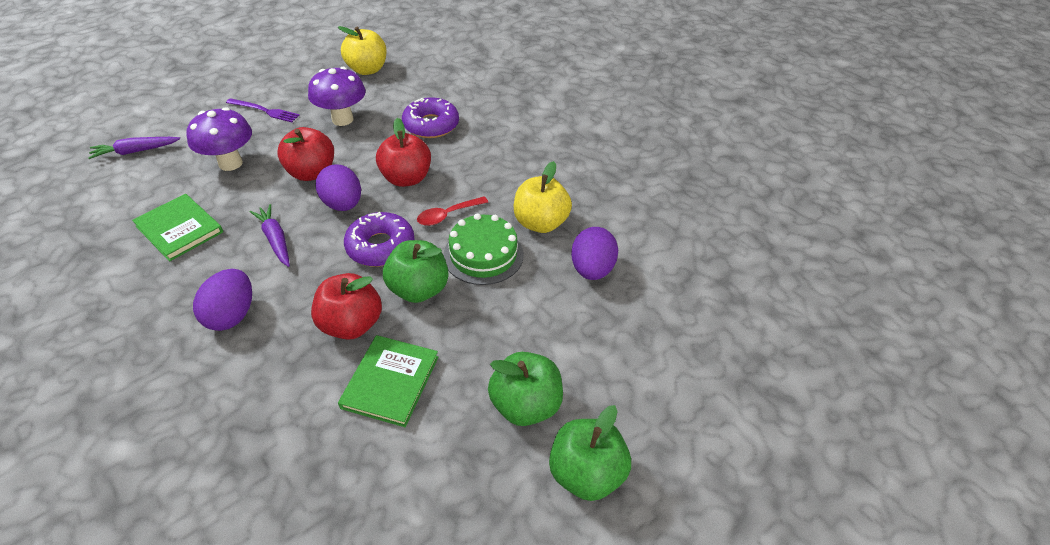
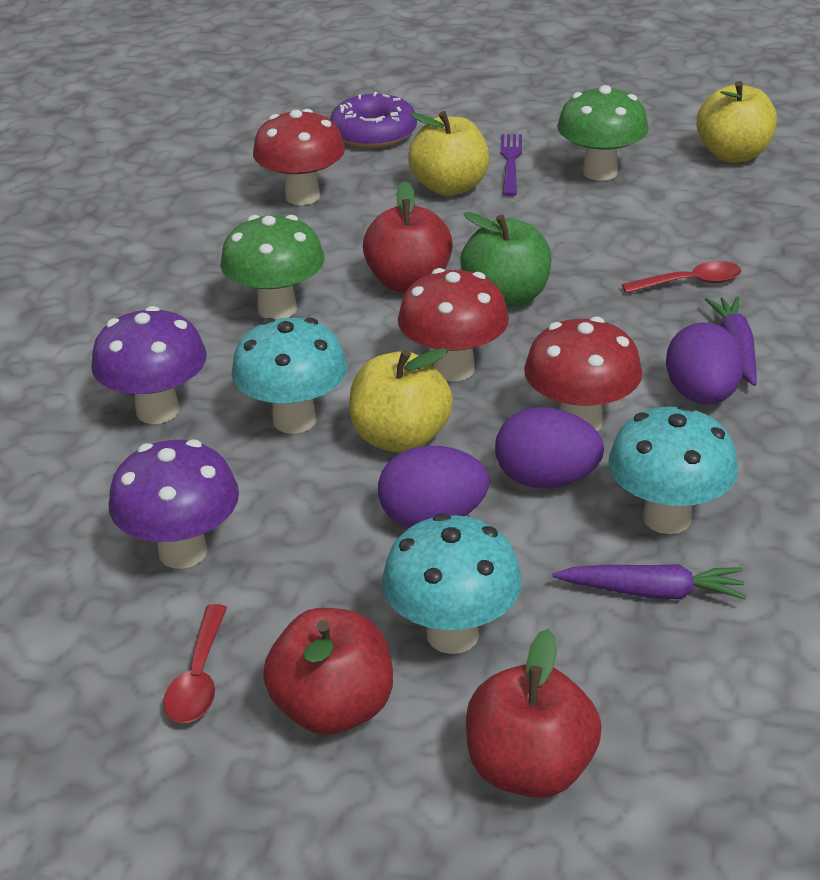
green apple: [383,240,448,303] [488,352,563,426] [549,405,631,501] = 3 -> [460,212,552,308] = 1
green book: [132,194,223,261] [338,335,439,427] = 2 -> none = 0
green cake: [443,213,524,285] = 1 -> none = 0
green mushroom: none = 0 -> [221,215,325,319] [557,85,649,181] = 2
purple donut: [344,212,415,267] [402,97,459,138] = 2 -> [330,92,417,148] = 1
red mushroom: none = 0 -> [253,109,345,205] [398,268,509,381] [524,317,642,431] = 3
red spoon: [417,196,488,226] = 1 -> [163,604,227,723] [622,261,741,294] = 2
turquoise mushroom: none = 0 -> [232,318,348,434] [382,513,522,654] [608,405,738,534] = 3
yellow apple: [338,26,387,75] [514,161,572,233] = 2 -> [349,348,453,453] [408,111,489,196] [696,81,777,162] = 3

